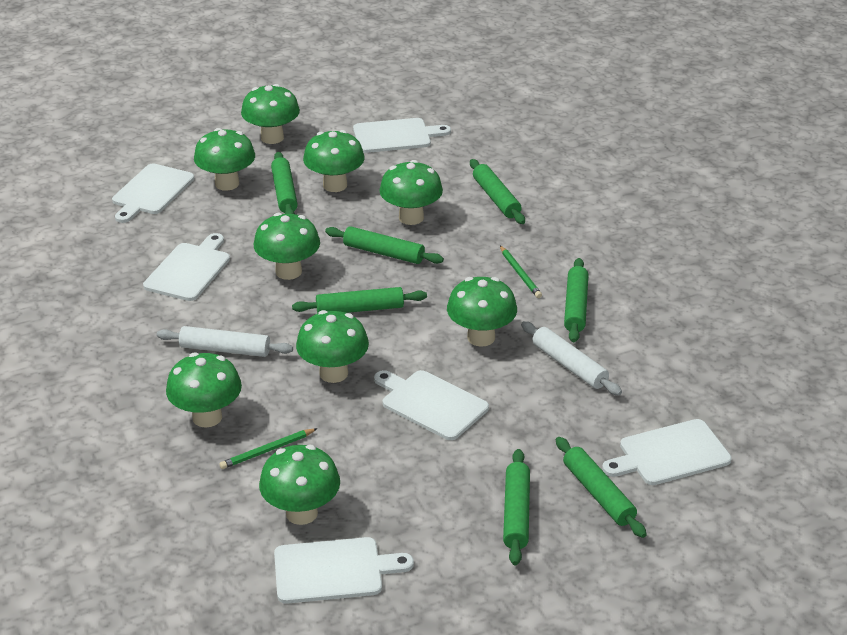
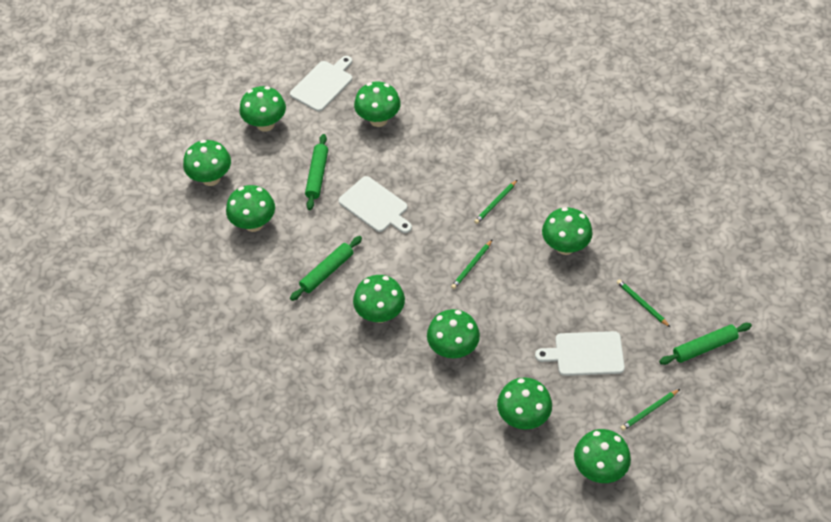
green pencil: [219,428,318,469] [500,246,542,298] = 2 -> [451,239,493,289] [474,180,517,224] [617,279,670,327] [620,389,680,431] = 4
green rolling pin: [271,152,298,214] [292,287,427,314] [325,226,444,264] [470,159,525,224] [503,449,530,565] [556,437,647,538] [564,258,588,342] = 7 -> [290,236,362,301] [305,134,328,210] [659,323,752,365] = 3
white cutting board: [112,163,194,223] [143,233,230,301] [274,537,414,604] [353,118,451,153] [374,370,489,440] [602,419,732,485] = 6 -> [290,56,352,112] [339,176,412,233] [535,331,625,376] = 3
white rolling pin: [157,326,293,357] [521,321,622,395] = 2 -> none = 0

